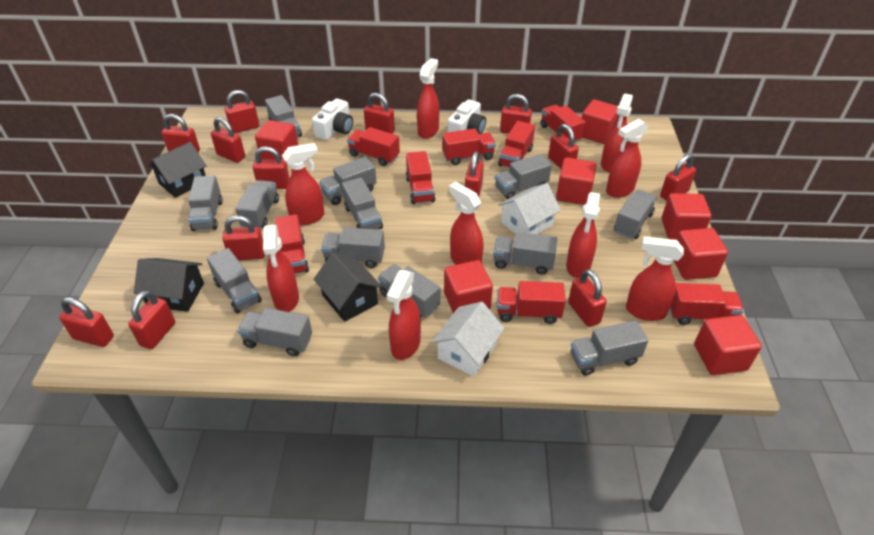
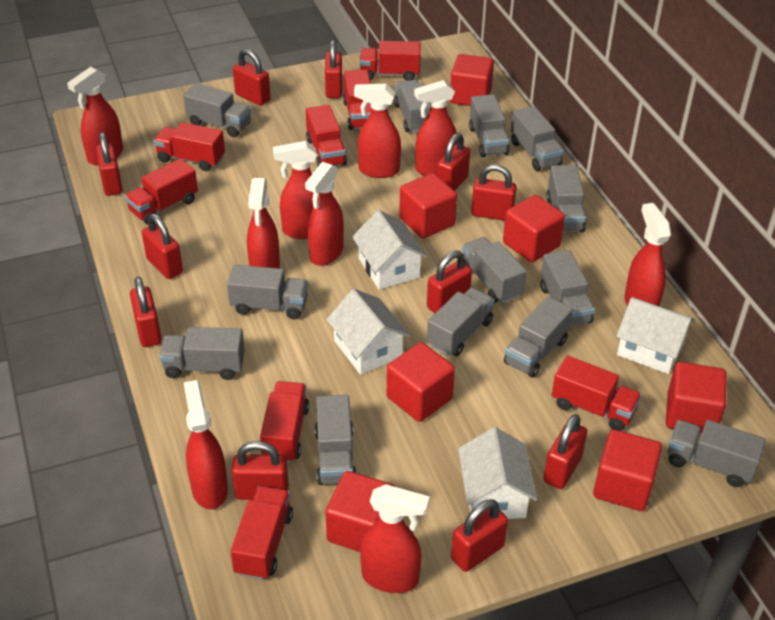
black house: [134,258,204,312] [148,142,207,198] [314,253,382,322] = 3 -> none = 0
red padlock: [59,297,114,347] [128,290,175,349] [162,114,200,152] [211,117,245,163] [222,215,265,260] [225,90,259,133] [253,146,290,189] [364,93,395,134] [465,151,484,197] [500,94,532,134] [548,124,579,169] [568,269,607,327] [660,154,696,201] = 13 -> [96,132,123,196] [130,277,162,347] [142,213,183,279] [232,441,289,500] [233,49,271,106] [325,40,342,98] [427,251,472,313] [437,133,470,191] [451,499,508,572] [471,164,517,221] [543,414,587,489] = 11
white camera: [312,98,353,140] [448,100,486,134] = 2 -> none = 0
white house: [432,302,505,377] [498,183,561,234] = 2 -> [326,289,410,375] [352,210,428,290] [458,427,537,519] [616,297,695,374] = 4

